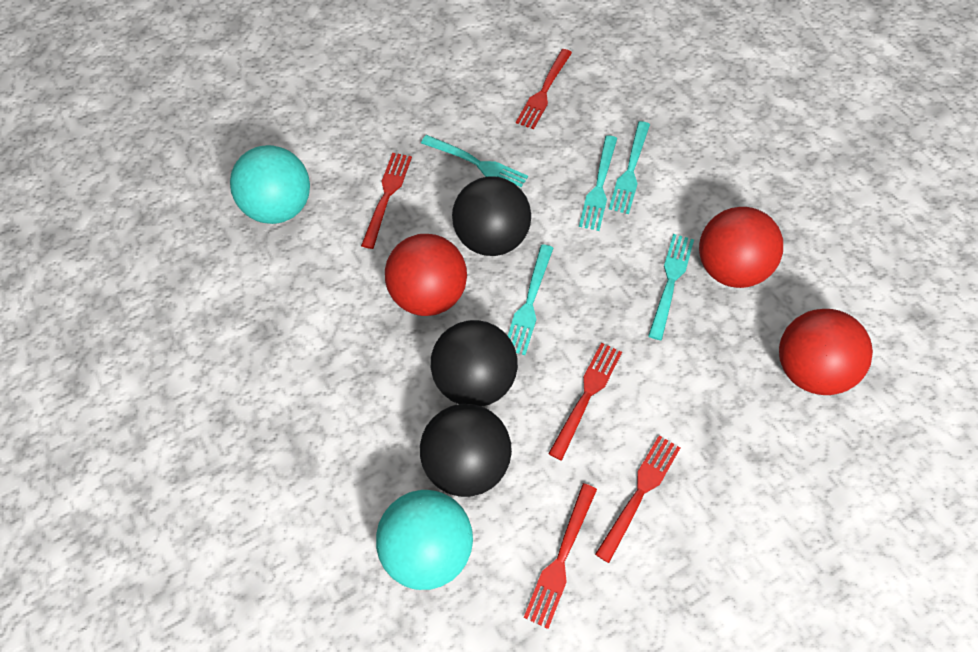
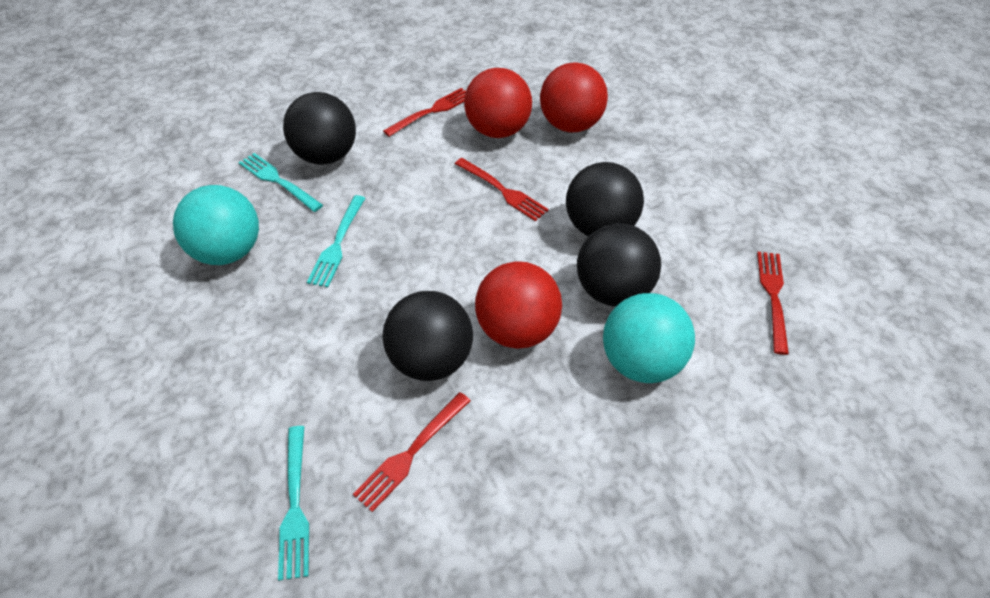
black ball: [420,404,512,497] [431,320,518,407] [452,176,531,256] = 3 -> [283,92,356,165] [383,291,473,381] [566,162,644,237] [577,223,661,306] = 4
red fork: [361,153,412,249] [516,49,572,129] [524,483,597,629] [548,342,622,461] [595,435,680,563] = 5 -> [353,392,471,512] [383,88,466,137] [455,158,549,221] [757,252,789,355] = 4
turquoise fork: [421,135,528,187] [508,244,553,355] [579,135,617,231] [609,121,650,214] [648,234,694,340] = 5 -> [239,153,323,212] [278,426,309,581] [307,195,365,287] = 3

